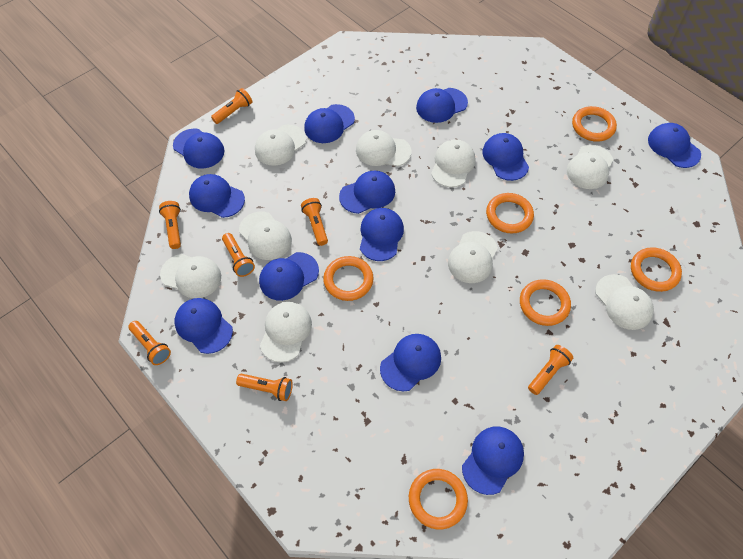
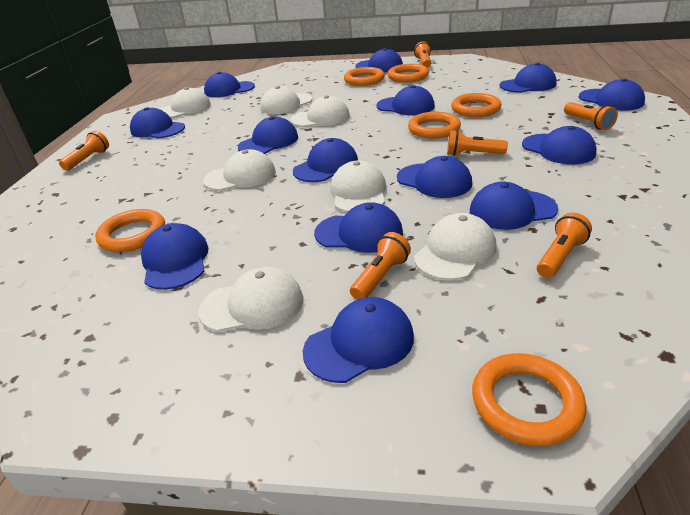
blue cap: [173,128,224,169] [174,298,233,354] [189,174,245,218] [259,252,319,301] [304,104,355,143] [339,171,395,214] [360,208,404,261] [380,334,441,391] [416,88,468,123] [462,426,524,495] [483,133,529,181] [648,123,701,168] = 12 -> [130,107,185,139] [141,223,209,290] [204,72,255,97] [238,116,298,154] [293,138,358,182] [303,297,414,383] [314,202,403,253] [355,48,403,72] [376,85,435,115] [397,156,472,198] [470,182,558,230] [500,63,557,93] [522,126,597,164] [579,78,645,110] = 14
orange flashlight: [128,321,171,365] [159,201,181,249] [211,88,253,124] [222,233,255,277] [236,374,293,401] [301,198,328,246] [528,345,573,395] = 7 -> [59,131,109,171] [350,232,411,300] [414,42,431,68] [447,130,508,156] [537,213,592,278] [564,102,618,130] = 6
white cap: [160,254,221,298] [239,212,292,260] [255,125,306,166] [260,302,312,362] [356,130,411,166] [431,139,475,187] [448,231,498,283] [567,145,613,189] [595,274,654,330] = 9 -> [160,87,211,118] [198,267,303,332] [203,149,276,191] [260,86,312,114] [290,95,350,127] [330,160,386,212] [414,213,496,280] = 7

